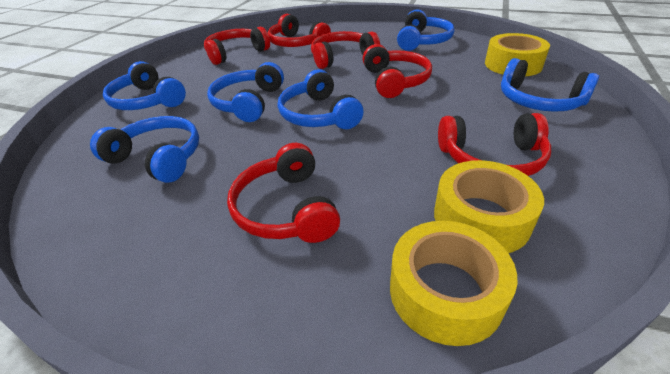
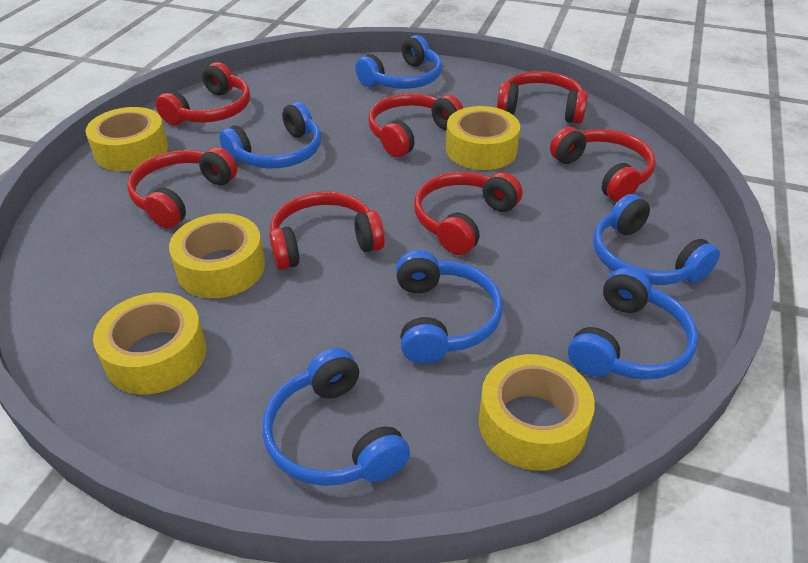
red headphones: [204,27,270,65] [227,143,340,243] [268,14,331,47] [311,31,380,69] [363,44,432,98] [438,113,551,176] = 6 -> [127,147,237,228] [156,62,250,125] [269,192,385,270] [368,93,463,157] [414,172,522,255] [497,71,588,124] [550,127,656,202] = 7
yellow tape: [390,221,517,346] [434,160,544,253] [485,33,550,76] = 3 -> [86,107,168,171] [93,293,206,394] [169,213,265,298] [446,106,520,170] [479,354,595,471] = 5

